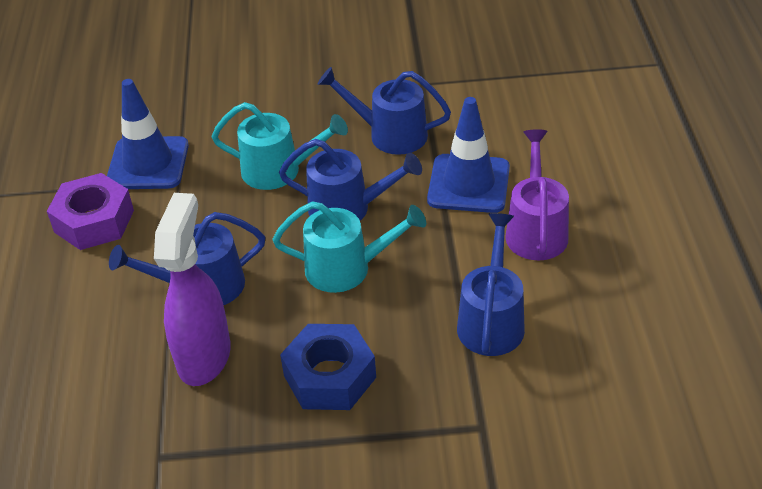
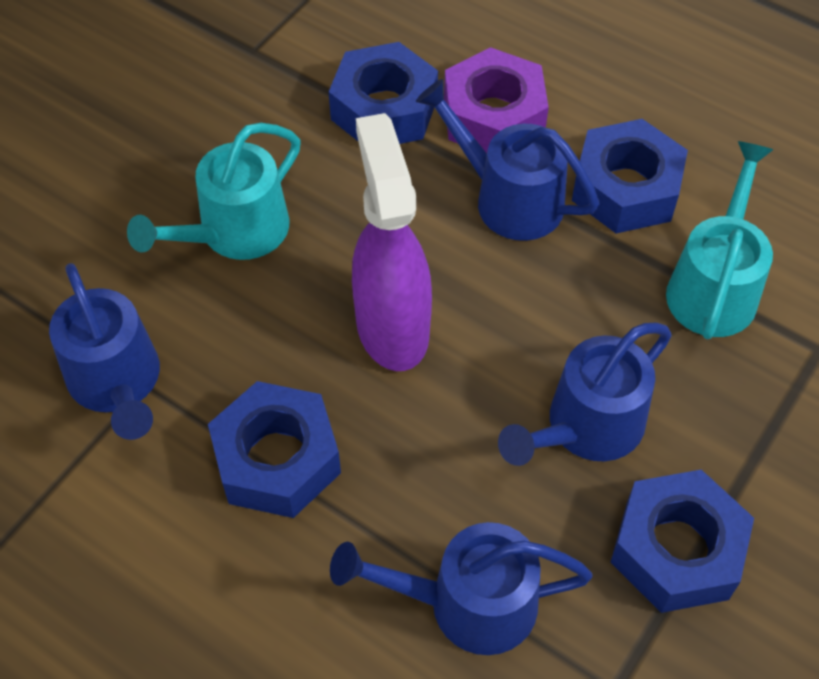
blue nut: [280,324,376,410] = 1 -> [208,381,341,518] [329,42,438,144] [572,119,688,233] [611,470,754,613] = 4
blue traffic cone: [107,79,189,189] [427,97,510,213] = 2 -> none = 0
purple watering can: [505,129,569,260] = 1 -> none = 0

